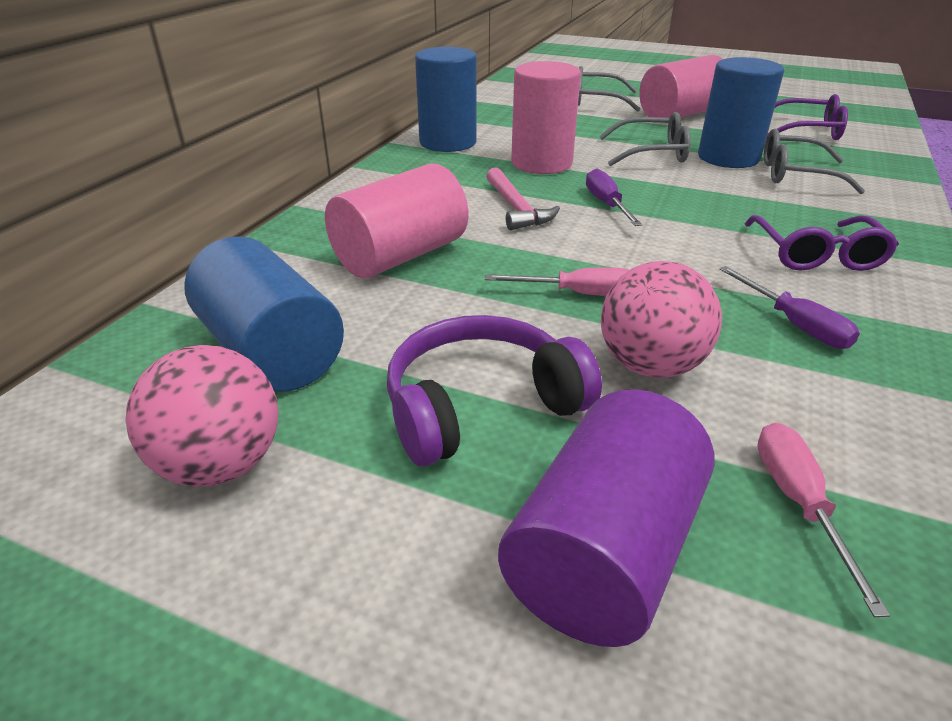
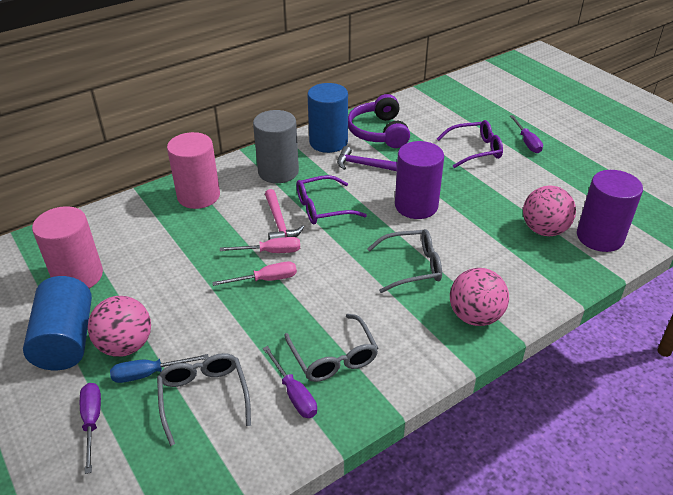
blue cylinder: [184,236,344,392] [415,47,476,152] [698,57,784,168] = 3 -> [23,276,92,370] [307,83,348,153] = 2
blue screwdriver: none = 0 -> [110,354,209,383] = 1
grey cylinder: none = 0 -> [253,110,299,183] = 1
pink ball: [125,345,279,487] [601,261,722,378] = 2 -> [88,296,151,357] [450,268,509,326] [523,186,576,236] = 3
pink cylinder: [325,163,468,278] [511,61,581,174] [639,55,723,118] = 3 -> [32,206,103,288] [167,132,220,209] = 2
purple cylinder: [498,389,715,647] = 1 -> [395,141,444,219] [577,170,643,252] = 2
purple hammer: none = 0 -> [337,146,397,171] = 1
purple screwdriver: [586,168,642,226] [719,266,860,349] = 2 -> [80,383,101,474] [263,346,317,418] [510,115,543,153] = 3

